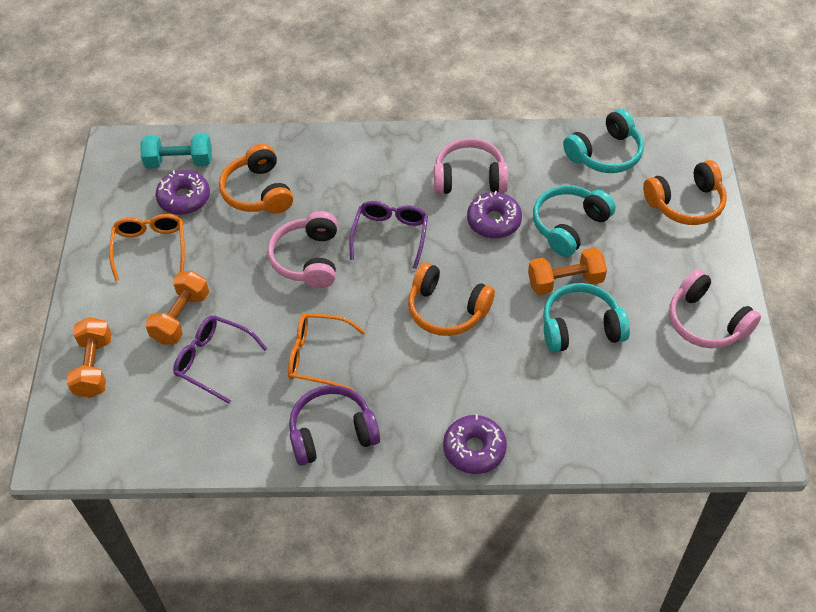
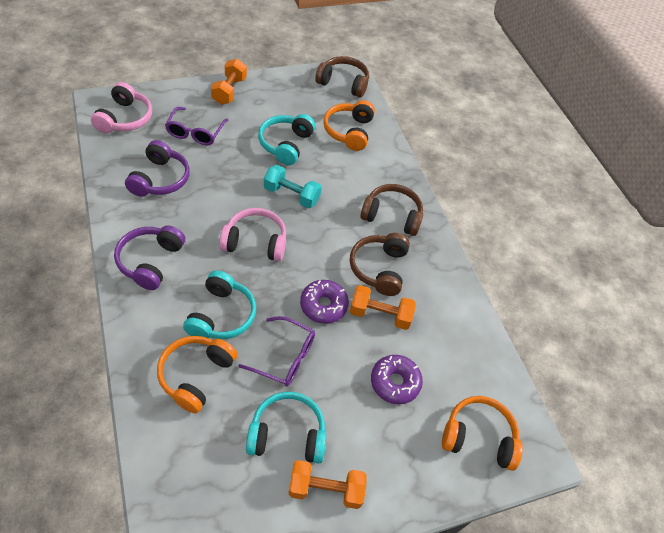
brown headphones: none = 0 -> [315,56,369,98] [350,233,410,296] [360,184,423,236] = 3
orange glasses: [109,214,185,281] [288,313,365,390] = 2 -> none = 0
pink headphones: [267,211,337,288] [434,138,508,194] [669,269,761,348] = 3 -> [91,82,152,133] [219,208,286,261] = 2
purple donut: [156,170,210,215] [443,414,507,474] [467,191,522,238] = 3 -> [300,280,349,324] [371,355,423,404] = 2
purple headphones: [289,385,380,466] = 1 -> [114,225,185,290] [125,140,190,197] = 2

